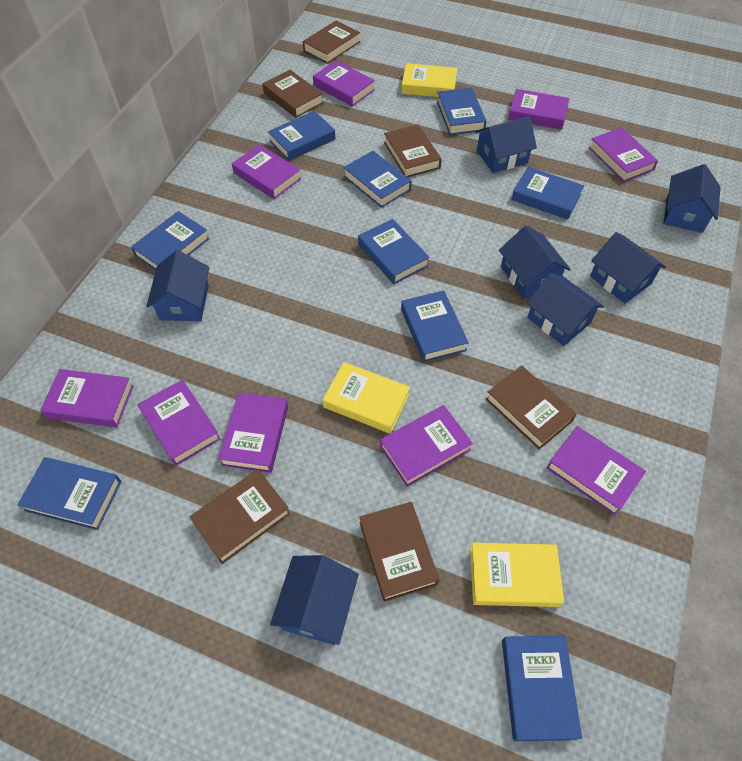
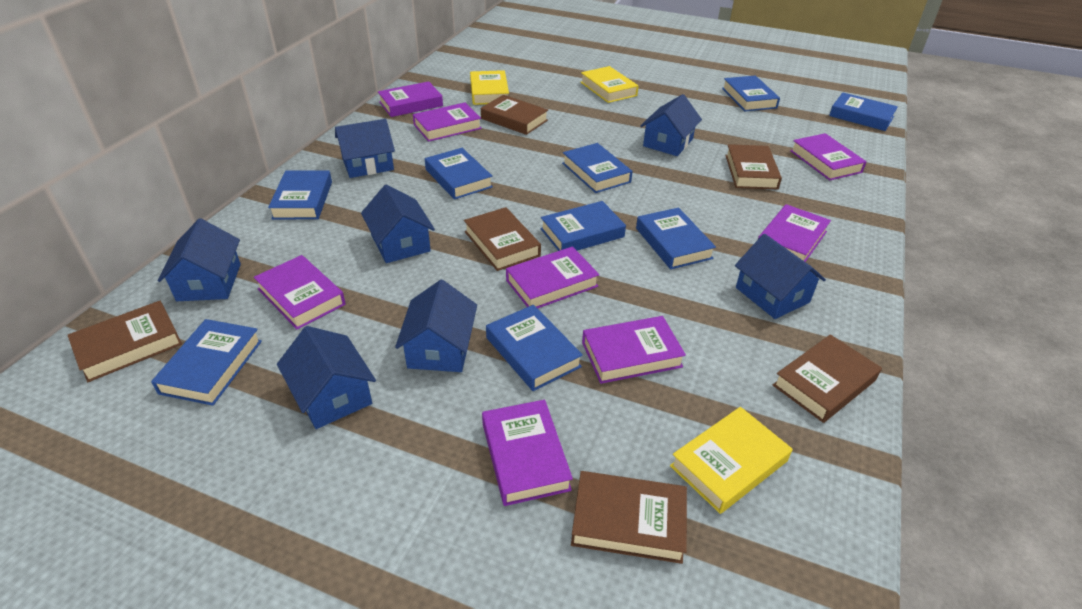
purple book: [40,369,134,427] [138,380,221,466] [218,392,288,473] [232,144,301,199] [313,60,375,106] [380,405,473,487] [508,89,569,130] [546,426,646,515] [589,127,658,182] = 9 -> [254,255,346,329] [378,81,443,117] [413,103,482,142] [482,400,573,506] [506,246,599,308] [582,316,686,384] [758,204,831,262] [790,133,867,180] = 8

